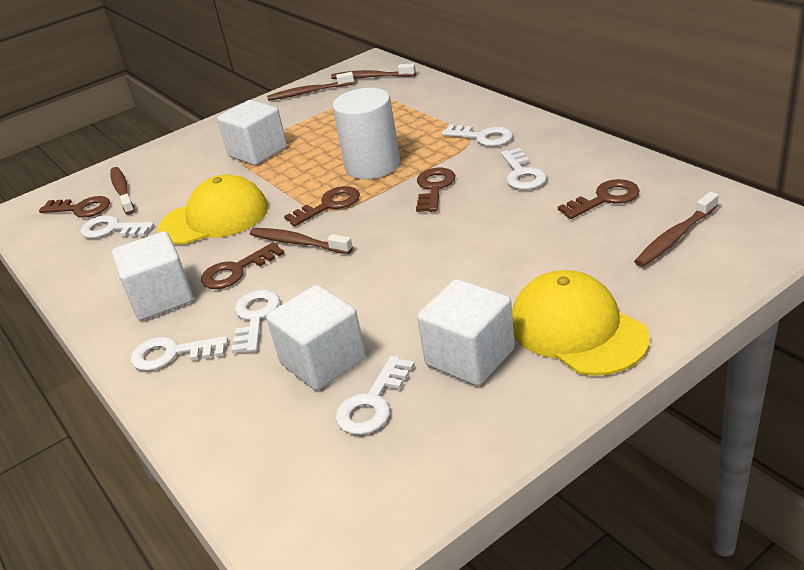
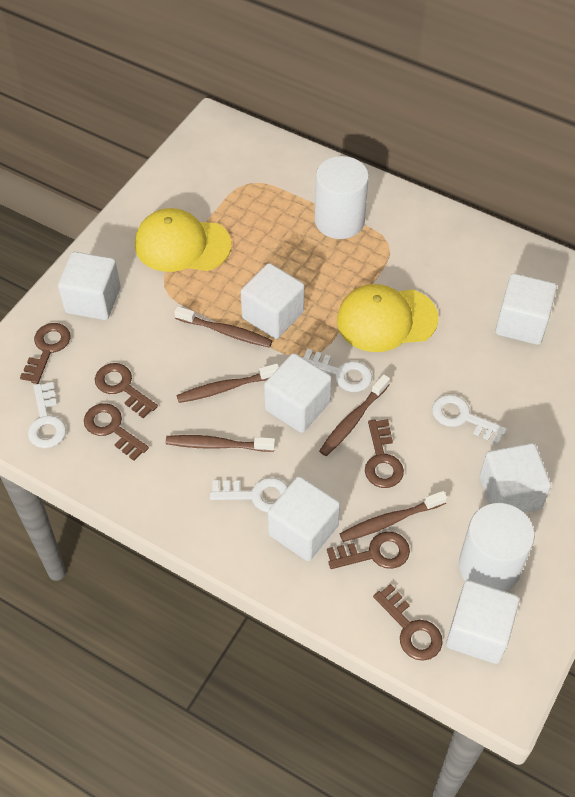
brown key: [39,196,110,217] [201,242,284,289] [284,186,360,226] [416,168,455,212] [558,179,640,219] = 5 -> [20,323,71,384] [84,403,149,461] [95,363,158,418] [327,531,410,569] [365,419,404,488] [373,584,443,661] = 6
white cube: [112,231,193,321] [217,100,287,165] [266,285,366,390] [417,279,515,386] = 4 -> [58,252,121,320] [241,263,305,339] [264,353,332,433] [268,476,340,561] [446,580,519,664] [480,443,551,513] [495,273,557,345] = 7
white cylinder: [332,88,400,179] = 1 -> [314,156,369,239] [459,503,535,591] = 2
white key: [80,215,154,238] [131,336,228,371] [231,290,280,353] [335,356,415,435] [442,124,513,146] [501,148,547,190] = 6 -> [28,382,66,448] [210,478,288,513] [302,348,372,392] [432,394,507,445] = 4

